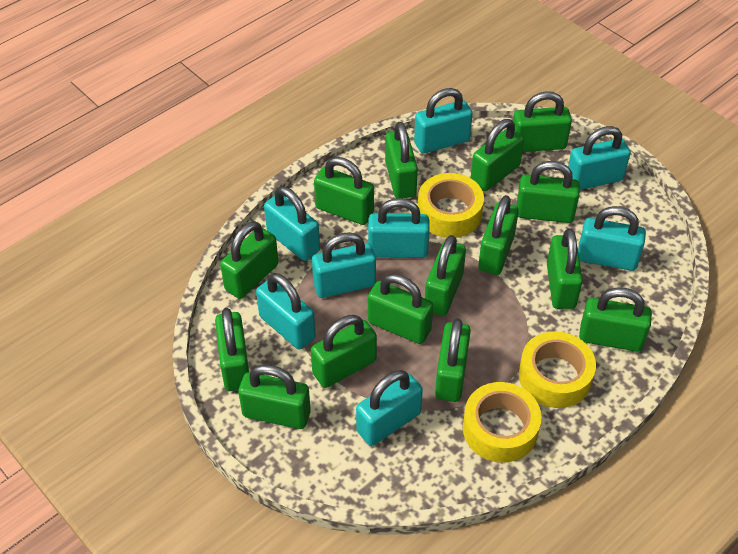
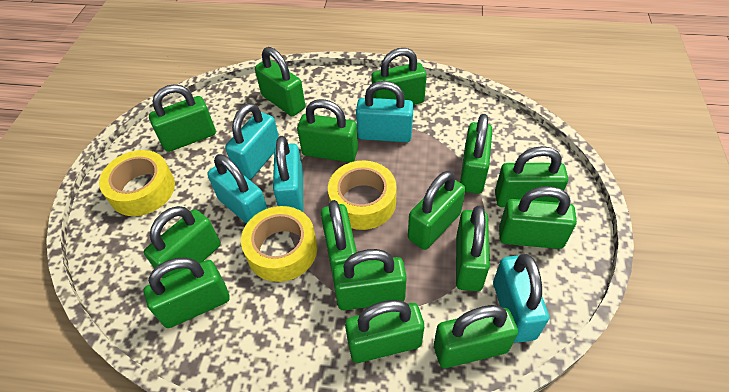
turquoise padlock: [256,273,316,350] [264,186,320,261] [312,232,376,298] [356,370,423,446] [368,198,430,258] [414,88,473,154] [568,126,631,190] [578,206,646,271] = 8 -> [207,154,268,224] [225,103,279,180] [273,136,303,212] [356,81,414,142] [493,254,549,343] = 5

